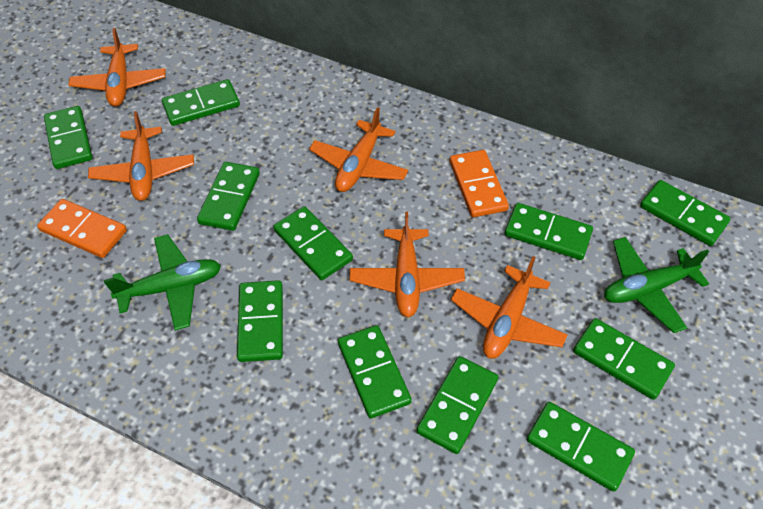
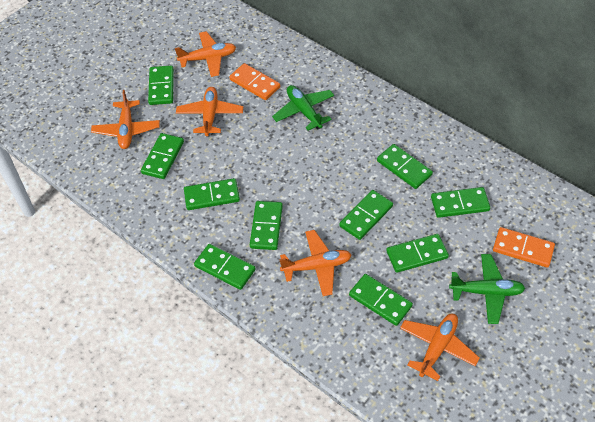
green domino: [44,106,92,169] [162,79,240,126] [197,162,260,231] [237,280,283,362] [273,206,353,280] [338,325,412,419] [417,356,498,454] [505,203,593,260] [527,402,635,492] [573,318,675,400] [640,180,731,246] = 11 -> [141,133,184,179] [148,66,174,105] [184,178,240,210] [194,244,256,290] [250,201,283,250] [339,190,393,240] [349,274,413,326] [377,144,433,189] [386,234,449,273] [431,187,490,218] = 10

